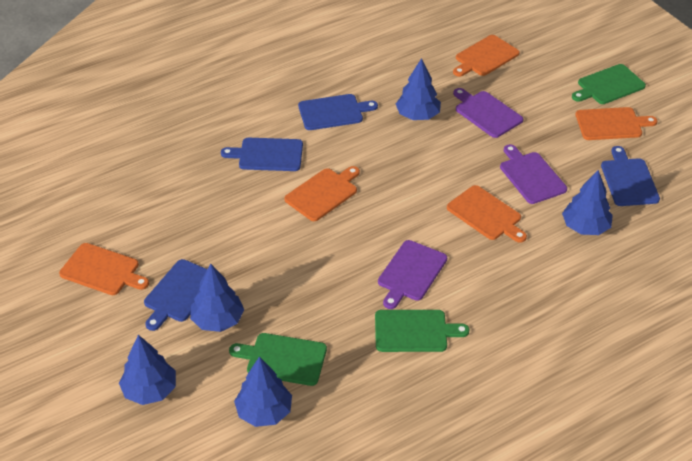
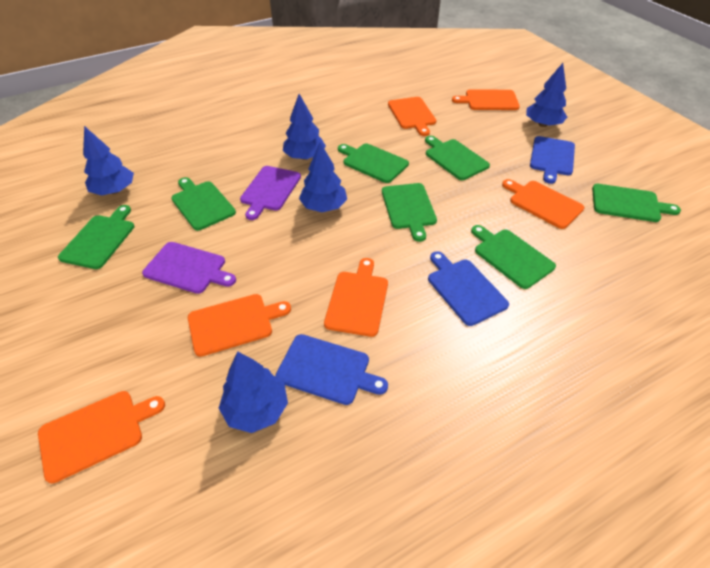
blue cutting board: [144,259,207,331] [221,138,303,171] [298,94,378,130] [601,146,660,206] = 4 -> [275,334,388,405] [428,251,509,326] [530,136,575,184] = 3
green cutting board: [229,333,327,386] [375,310,469,352] [572,64,646,104] = 3 -> [58,205,134,269] [171,177,236,231] [338,143,409,183] [382,183,437,242] [425,136,490,180] [471,225,556,289] [592,184,681,222] = 7
orange cutting board: [59,243,149,295] [284,166,360,221] [447,185,527,243] [453,35,520,77] [575,107,657,140] = 5 -> [38,391,165,484] [188,294,291,357] [324,258,388,337] [388,97,436,136] [452,90,520,110] [502,179,584,229] = 6
purple cutting board: [378,240,447,309] [453,88,523,138] [500,144,567,204] = 3 -> [142,242,236,294] [240,166,301,220] = 2

